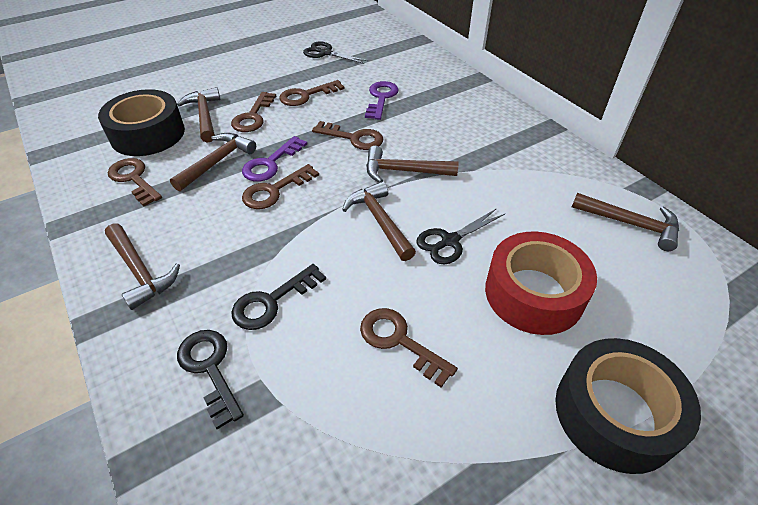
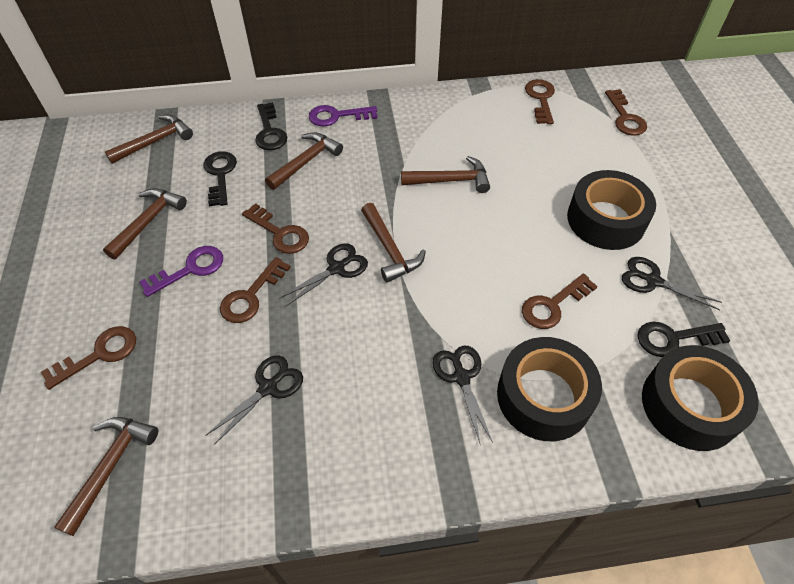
black key: [177,330,244,429] [231,264,326,330] = 2 -> [203,151,237,206] [255,102,287,150] [637,322,730,357] = 3
black scissors: [303,42,368,64] [416,208,505,264] = 2 -> [205,355,303,445] [280,243,368,306] [433,345,493,446] [622,257,722,310] = 4
black tape: [98,89,185,156] [555,338,701,474] = 2 -> [497,337,602,441] [567,170,656,250] [642,345,759,451] = 3
red tape: [485,231,597,335] = 1 -> none = 0

